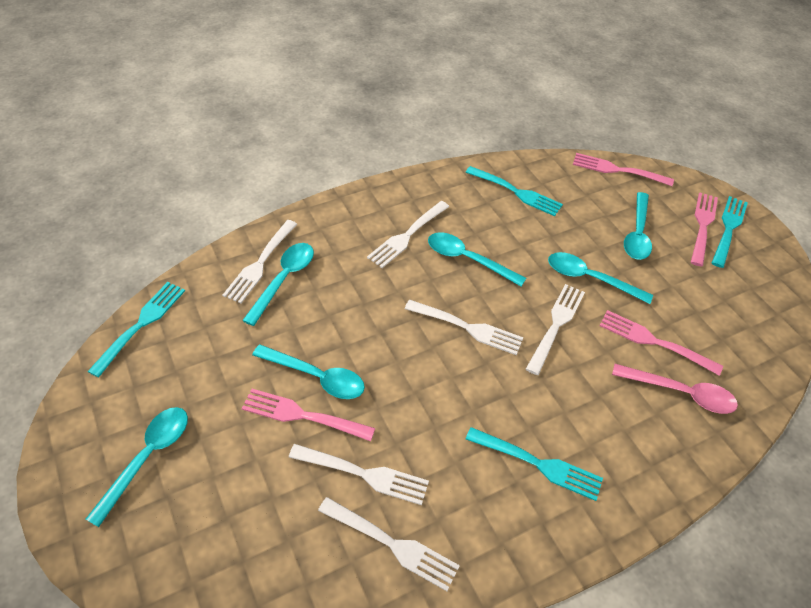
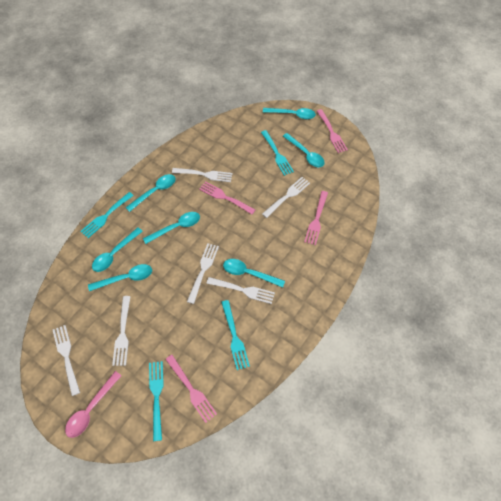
turquoise spoon: [86,407,188,527] [242,243,314,326] [252,344,365,399] [428,232,526,287] [548,252,653,304] [624,192,652,260] = 6 -> [88,264,152,291] [92,227,143,272] [125,174,175,212] [143,212,200,244] [223,259,285,288] [263,108,316,119] [283,133,325,167] = 7

